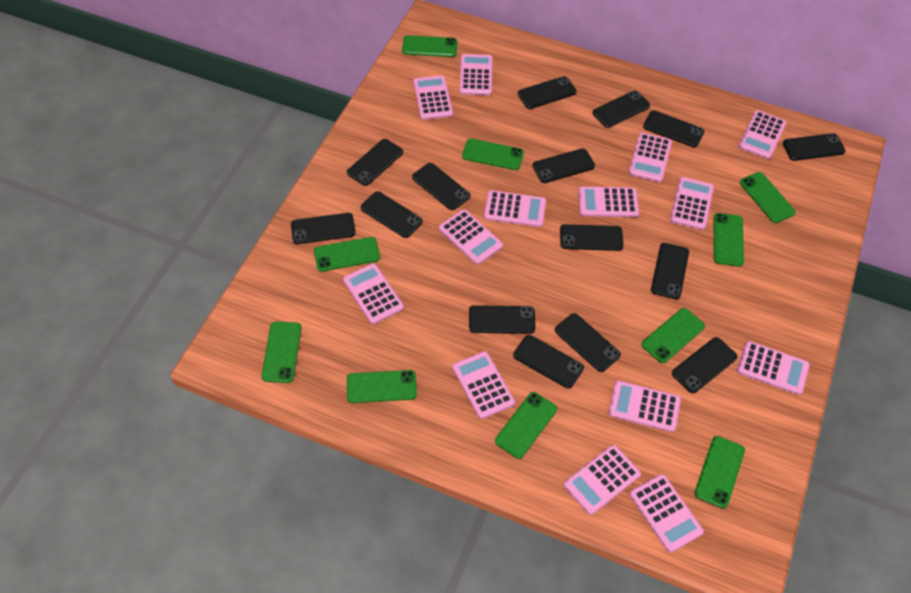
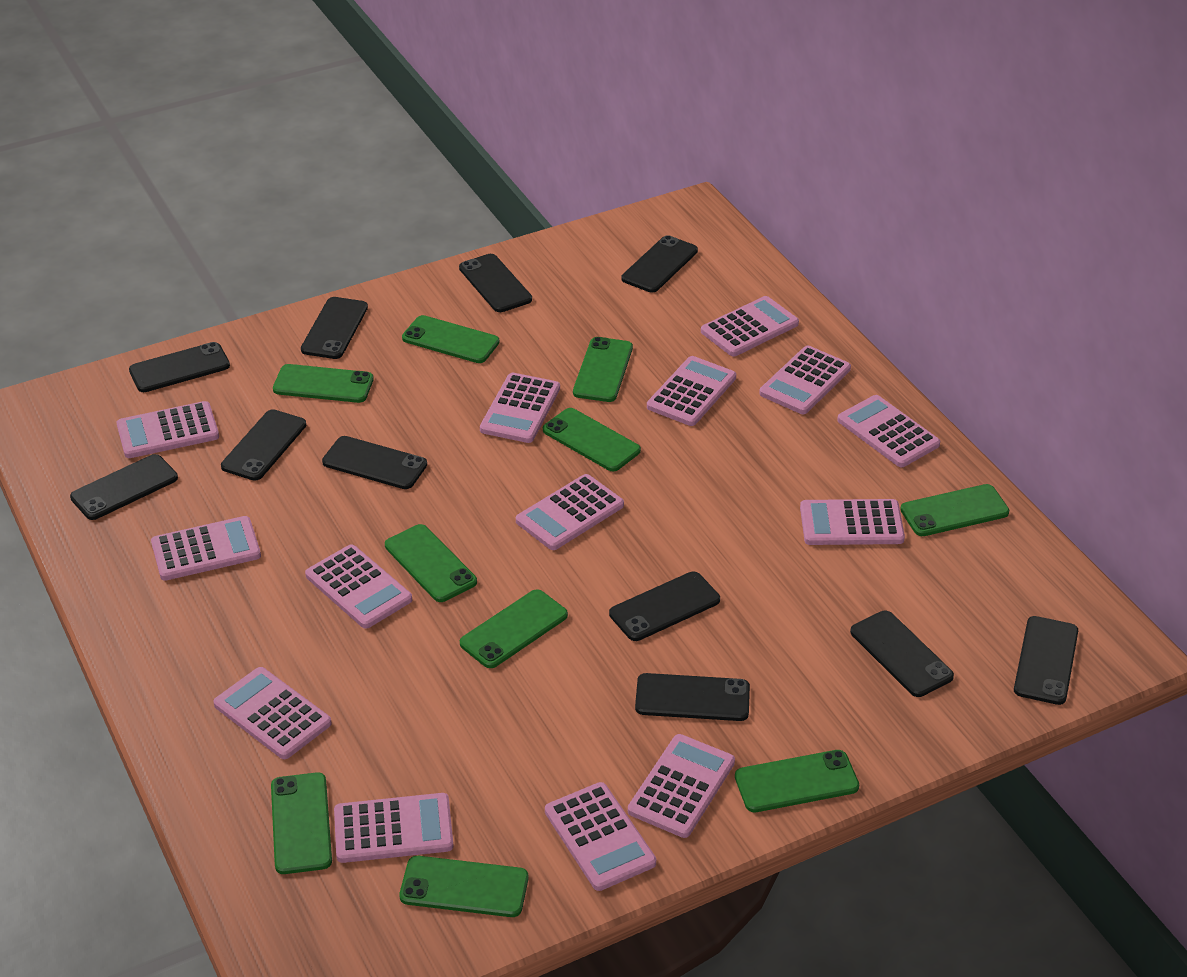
black phone: [291,213,356,244] [347,139,403,186] [361,191,423,238] [412,163,470,210] [469,305,536,334] [513,335,584,389] [518,76,577,109] [533,148,595,183] [555,313,621,372] [560,224,624,251] [593,90,650,128] [643,110,704,147] [651,243,689,299] [672,337,738,393] [783,133,846,161] = 15 -> [70,454,178,520] [129,342,230,392] [221,409,306,481] [301,297,368,359] [322,436,427,489] [459,254,532,312] [609,572,720,641] [621,235,698,292] [635,673,750,721] [850,611,954,697] [1014,616,1078,705] = 11

